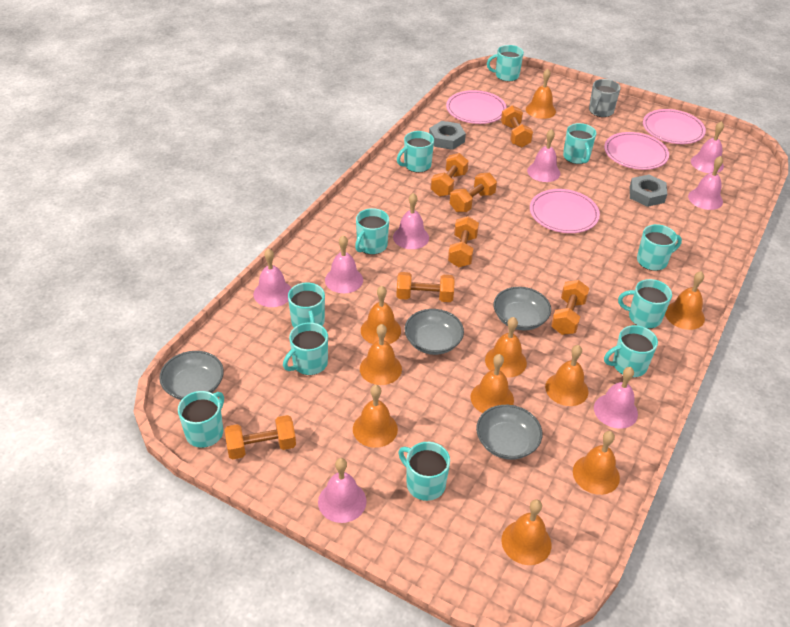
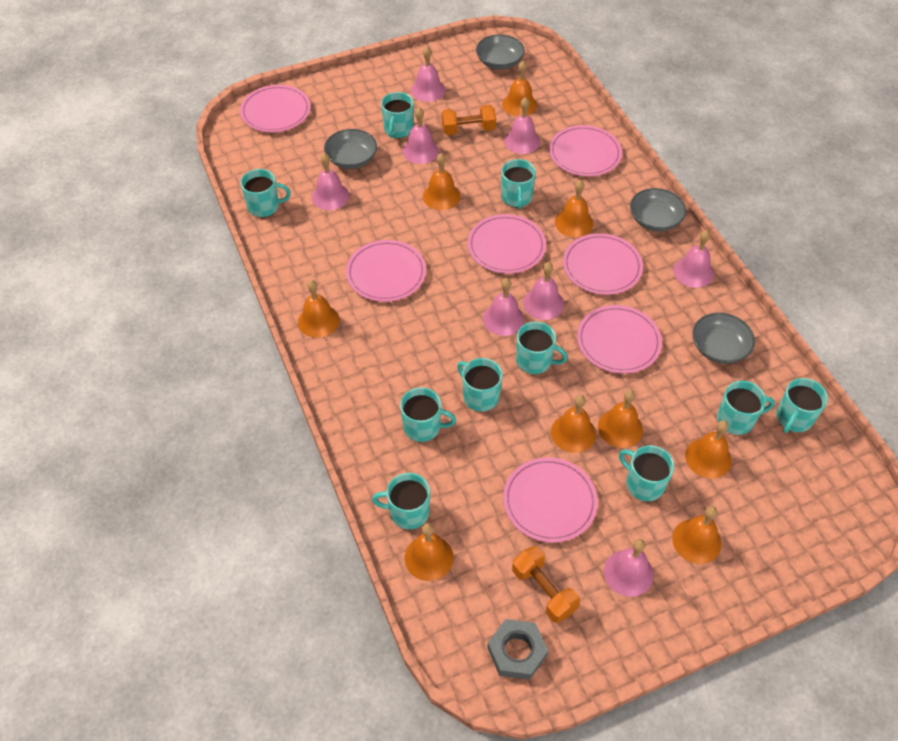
grey mug: [589,79,621,117] = 1 -> none = 0
grey nut: [429,121,466,150] [630,174,667,207] = 2 -> [487,619,548,680] = 1
orange bell: [353,385,398,448] [360,324,402,385] [361,286,401,344] [471,354,514,413] [485,317,527,377] [501,500,551,565] [526,69,556,119] [545,345,588,406] [573,431,620,495] [665,271,705,330] = 10 -> [298,280,340,338] [405,523,453,581] [423,153,460,210] [502,61,537,117] [551,395,596,453] [555,180,593,237] [598,390,643,448] [672,506,721,564] [685,420,732,478] = 9
orange dumbbell: [225,415,296,460] [396,272,455,302] [431,153,469,197] [448,216,479,267] [450,173,497,212] [501,105,533,148] [551,280,589,335] = 7 -> [442,105,496,135] [512,546,580,623] = 2
pink plate: [446,90,507,124] [530,189,600,233] [604,132,669,170] [643,109,706,144] = 4 -> [240,85,311,132] [346,240,426,302] [467,214,546,274] [503,457,598,543] [549,125,622,176] [563,233,643,295] [577,305,662,374] = 7
turquoise mug: [178,391,224,448] [283,322,328,375] [288,282,325,328] [355,208,389,255] [397,131,434,172] [398,442,450,501] [487,45,524,81] [563,123,596,164] [604,325,658,377] [618,279,672,329] [637,224,682,271] = 11 -> [240,169,291,217] [372,473,430,529] [381,92,414,138] [400,387,456,442] [457,358,503,412] [501,159,536,209] [516,322,568,374] [619,445,674,501] [717,381,775,435] [776,378,828,433] = 10

